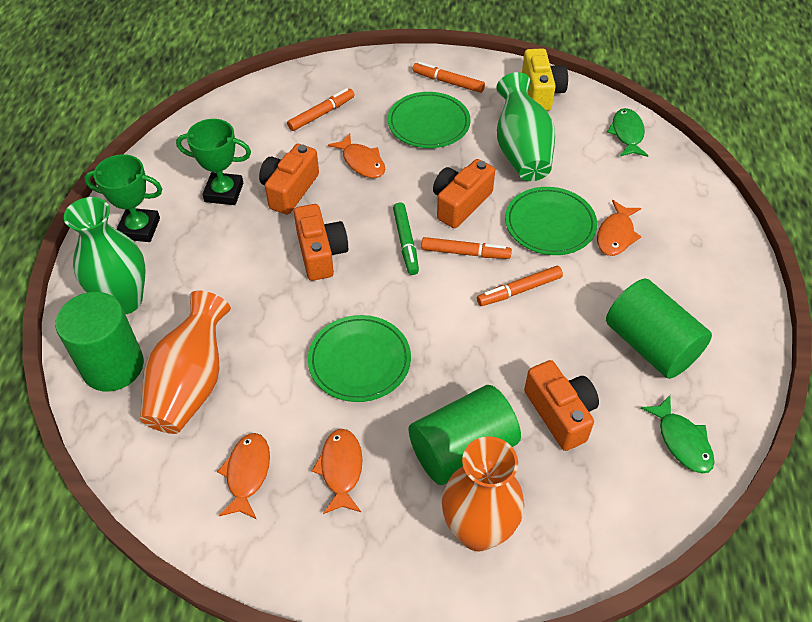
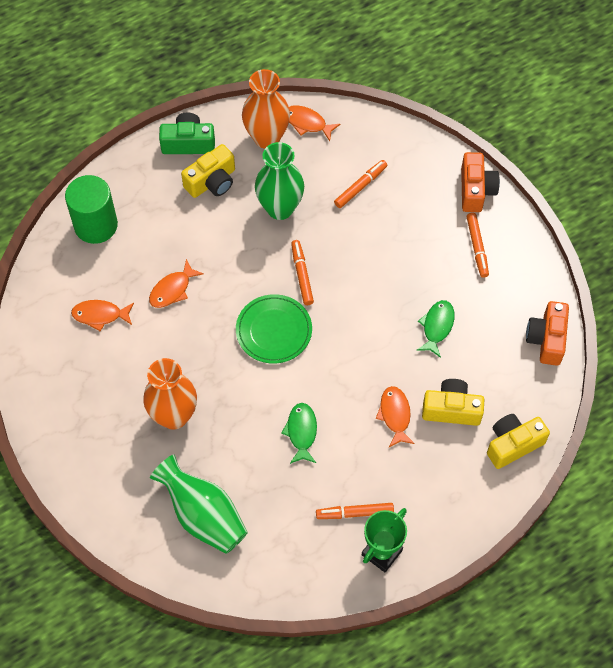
green camera: none = 0 -> [159,112,215,154] = 1
green cylinder: [55,292,144,392] [409,385,521,485] [606,279,712,379] = 3 -> [65,175,118,244] = 1
green marker: [393,203,419,275] = 1 -> none = 0
green plate: [308,315,411,402] [388,92,471,148] [505,187,597,255] = 3 -> [236,294,312,364] = 1
green trophy: [84,154,162,242] [176,119,251,205] = 2 -> [362,508,407,572] = 1
orange camera: [259,144,319,215] [294,204,348,281] [433,159,495,228] [524,360,599,451] = 4 -> [461,152,500,212] [526,301,569,366] = 2
yellow camera: [522,48,568,111] = 1 -> [181,144,235,198] [422,379,484,426] [487,414,550,469] = 3

